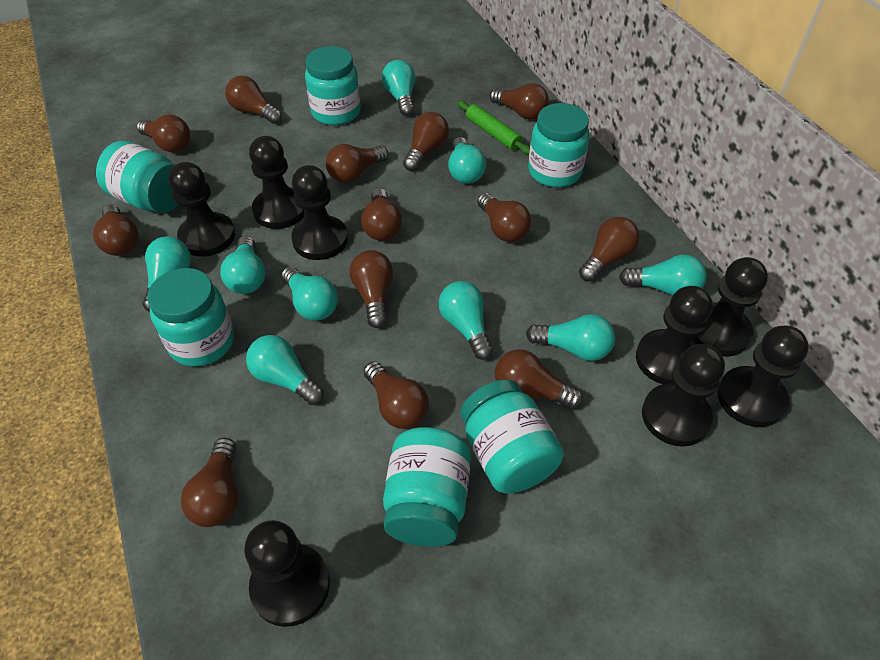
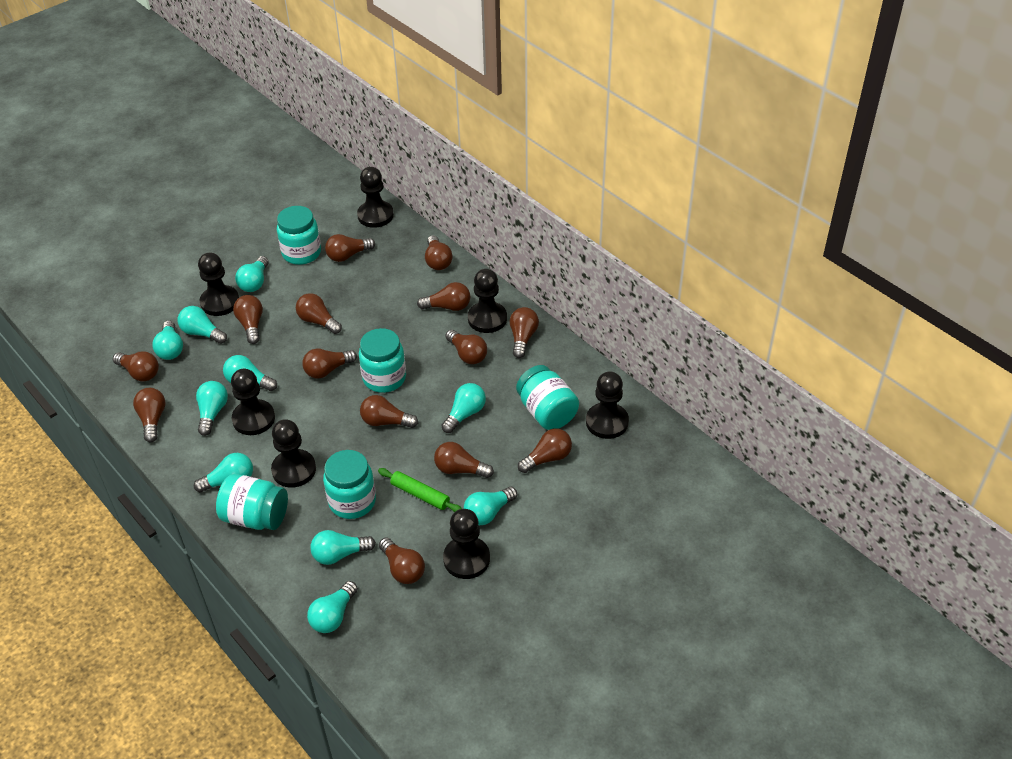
black pawn: [168,162,235,257] [244,520,330,627] [249,136,304,229] [291,165,348,260] [636,286,713,384] [642,344,725,447] [692,257,768,357] [717,325,809,427] = 8 -> [198,253,239,316] [231,369,275,435] [271,419,316,488] [357,167,394,228] [443,509,490,579] [468,269,507,333] [586,371,629,439] = 7
brown light bulb: [93,205,139,256] [137,114,190,152] [181,438,239,527] [225,76,282,124] [326,144,388,183] [349,250,393,328] [361,188,402,241] [364,361,429,429] [403,112,449,171] [477,193,531,242] [490,83,549,120] [495,349,583,409] [579,217,640,281] = 13 -> [113,351,159,381] [133,388,166,442] [233,295,263,344] [296,293,342,334] [302,348,357,379] [325,234,375,262] [360,395,418,428] [379,538,425,584] [417,282,470,311] [425,235,453,270] [434,442,494,478] [445,330,487,364] [510,307,539,358] [518,428,572,473] = 14
turquoise jar: [96,141,178,213] [147,268,234,367] [305,46,361,125] [383,427,471,547] [460,379,564,494] [528,103,590,187] = 6 -> [216,474,288,530] [277,206,321,265] [323,450,376,519] [359,328,406,393] [516,365,579,430] = 5
turquoise light bulb: [143,236,191,312] [220,236,265,294] [246,335,324,405] [281,266,338,321] [382,60,415,116] [439,281,493,360] [448,137,486,184] [526,314,615,361] [619,255,707,296] = 9 -> [152,320,183,360] [178,306,227,344] [194,453,253,492] [196,381,228,436] [223,355,277,391] [235,256,269,292] [307,581,358,633] [310,530,376,565] [441,383,486,433] [464,487,517,525] = 10

